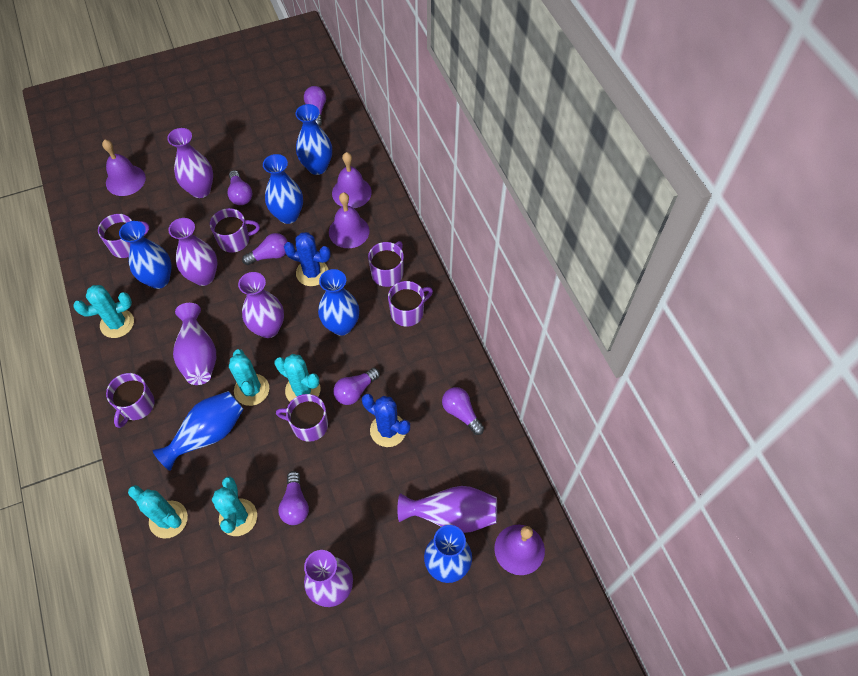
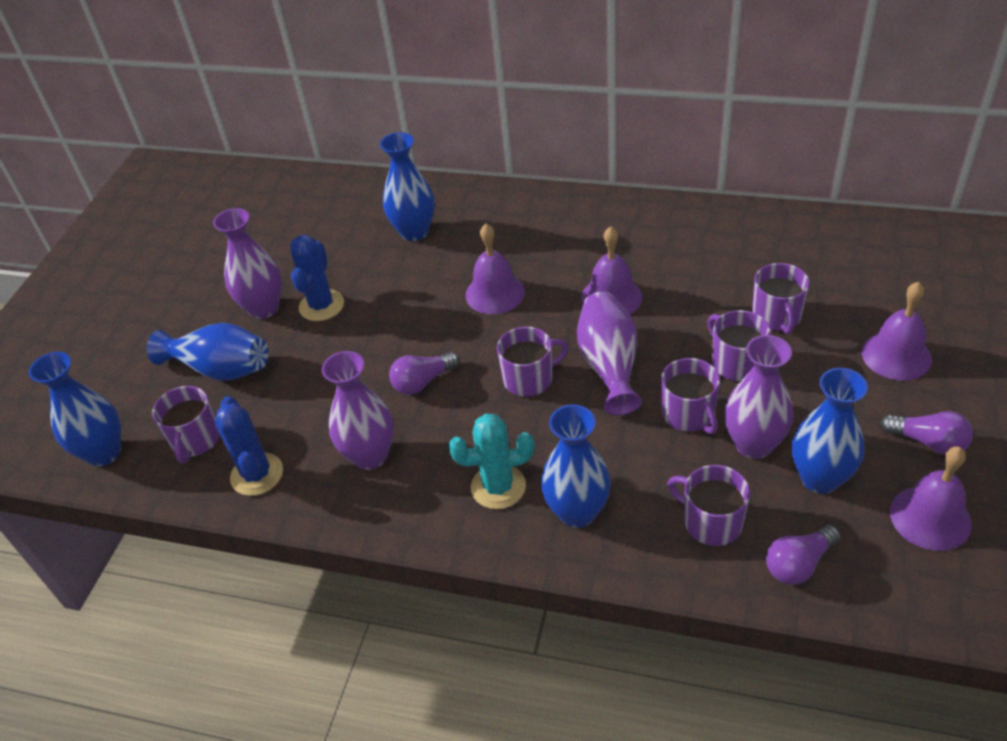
blue vase: [119,221,172,289] [152,391,244,471] [263,154,303,224] [295,104,332,175] [318,269,359,336] [424,525,472,583] = 6 -> [29,352,121,466] [147,323,269,381] [380,132,435,241] [541,404,611,528] [792,368,868,494] = 5
purple light bulb: [227,170,252,205] [242,233,288,265] [278,471,309,525] [304,86,326,126] [333,368,380,405] [442,387,484,435] = 6 -> [389,352,460,395] [766,525,841,585] [880,411,973,455] = 3
purple vase: [167,128,213,198] [168,218,218,286] [173,303,216,385] [238,272,284,338] [304,550,353,607] [397,486,497,533] = 6 -> [213,208,282,319] [322,351,394,470] [577,292,642,415] [724,335,794,459] = 4
turquoise cactus: [73,285,134,338] [128,485,188,539] [212,477,257,536] [229,349,269,406] [274,354,320,402] = 5 -> [448,413,534,509] = 1

